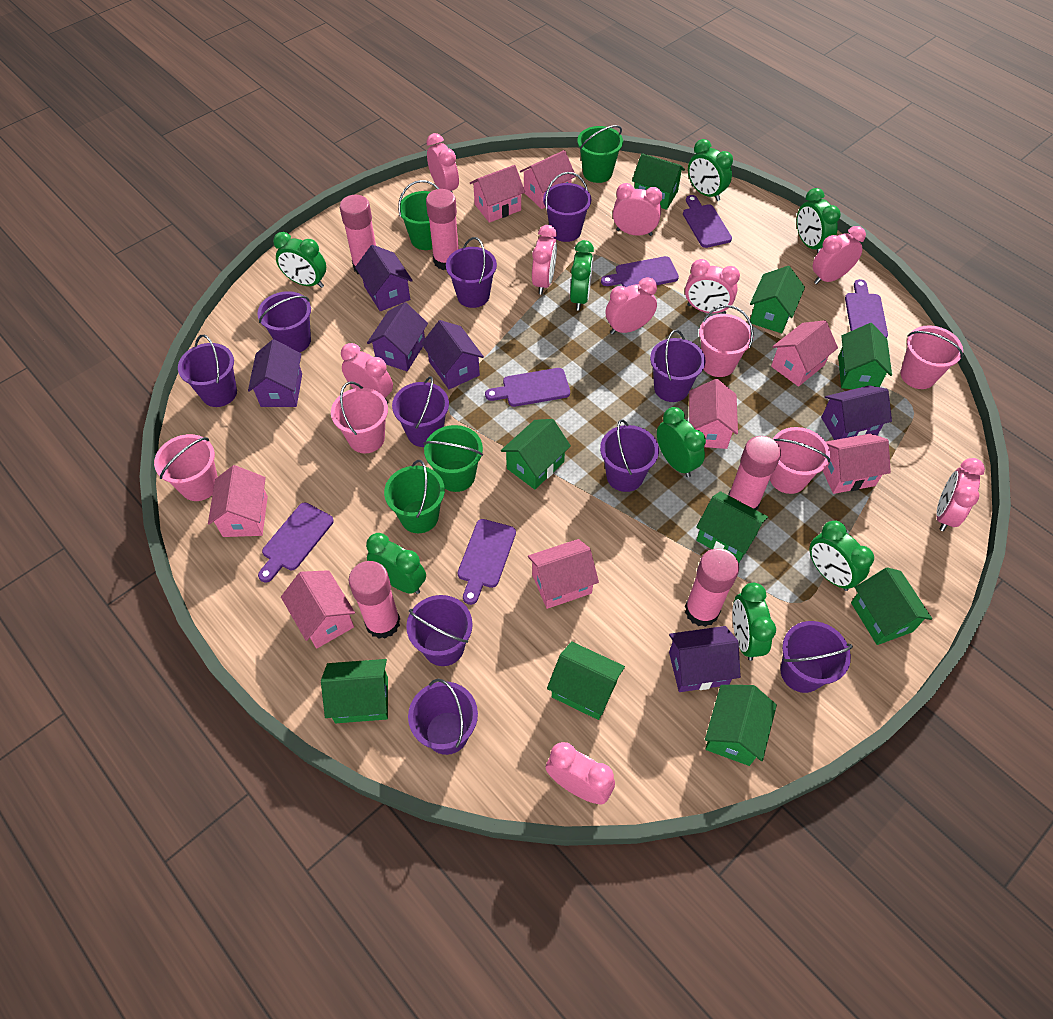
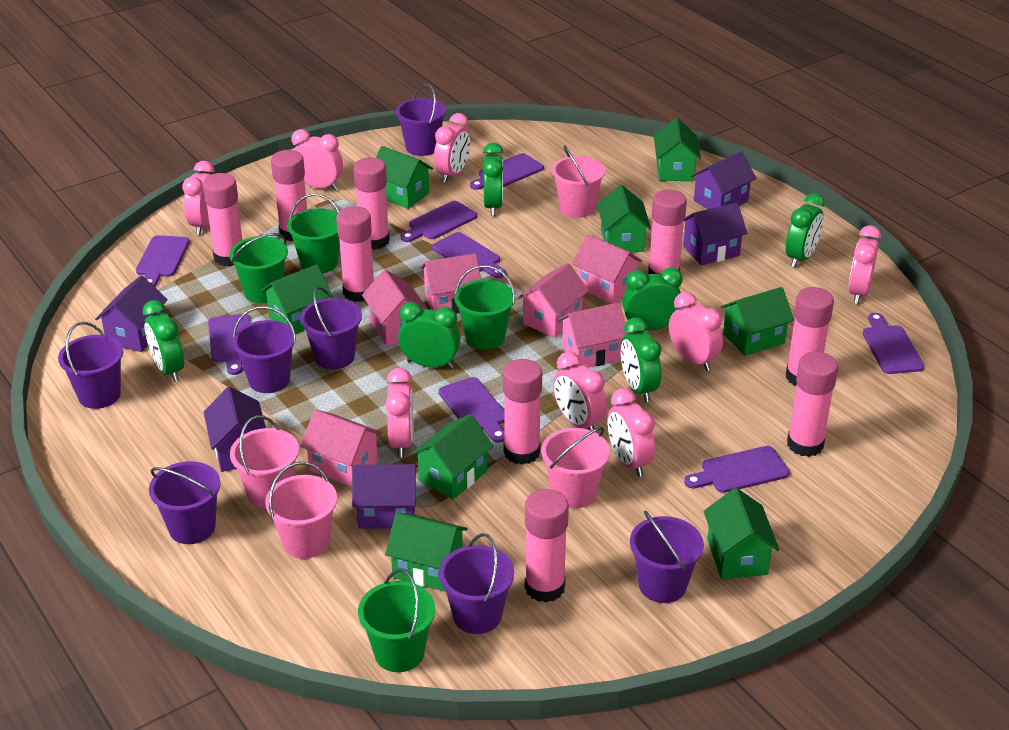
green clock: [273,232,326,288] [366,533,426,594] [570,240,594,311] [657,407,706,477] [688,139,733,201] [732,583,776,661] [797,188,841,253] [810,521,874,591] = 8 -> [143,300,184,382] [398,302,460,369] [483,143,503,216] [621,317,661,402] [622,267,682,330] [786,193,825,267] = 6
green house: [321,659,388,723] [501,419,571,490] [547,641,625,720] [632,153,685,210] [696,491,768,563] [705,685,777,766] [750,266,805,333] [838,323,892,389] [851,567,932,645] = 9 -> [261,264,332,333] [376,146,433,209] [385,513,468,592] [411,414,494,500] [597,185,651,252] [654,118,701,181] [704,488,779,580] [721,287,794,356] = 8
pink bucket: [154,434,218,501] [331,382,388,453] [699,305,753,377] [770,427,830,494] [900,325,963,389] = 5 -> [230,415,299,509] [265,462,337,559] [541,427,610,508] [552,145,605,218] = 4
pink clock: [341,343,393,404] [426,133,459,193] [532,225,557,294] [545,742,615,805] [606,277,657,334] [613,183,662,236] [685,259,740,314] [813,226,866,284] [937,458,985,531] = 9 -> [182,161,215,235] [292,129,343,190] [385,368,413,457] [434,113,471,183] [553,351,607,431] [607,388,655,477] [669,292,723,371] [848,225,881,304] = 8
pink glue stick: [340,195,376,274] [349,561,400,639] [426,189,459,270] [685,548,739,627] [728,436,781,510] = 5 -> [203,173,242,266] [271,150,307,241] [336,206,374,302] [353,157,390,250] [503,359,542,465] [525,489,569,603] [648,190,687,274] [786,287,834,386] [787,351,838,457] = 9
pink house: [208,465,268,537] [281,570,355,649] [470,165,525,223] [520,150,576,209] [528,539,599,609] [689,379,738,449] [771,320,838,387] [822,434,891,494] = 8 -> [300,409,382,487] [362,270,427,346] [420,254,481,314] [517,263,589,338] [558,302,628,368] [572,234,642,304] = 6
purple bucket: [178,335,237,407] [257,291,311,353] [392,376,449,447] [406,595,473,666] [408,679,478,755] [446,237,497,308] [543,172,591,242] [600,420,659,492] [650,330,706,402] [780,621,853,693] = 10 -> [58,322,123,409] [149,461,221,544] [233,306,296,393] [300,287,362,369] [396,84,446,156] [439,533,514,634] [630,510,704,603] = 7
purple cutting board: [258,502,334,582] [457,519,516,605] [485,368,570,407] [601,256,679,287] [683,195,732,248] [845,279,888,338] = 6 -> [136,235,190,287] [208,314,250,375] [401,201,477,242] [432,232,506,278] [439,377,504,443] [470,153,544,190] [684,446,789,493] [863,313,924,374] = 8
purple house: [248,339,302,407] [355,245,413,311] [367,302,428,371] [421,320,484,389] [669,626,741,692] [821,385,892,440] = 6 -> [95,275,168,352] [204,387,266,472] [352,464,417,529] [683,203,747,266] [691,151,756,209] = 5

